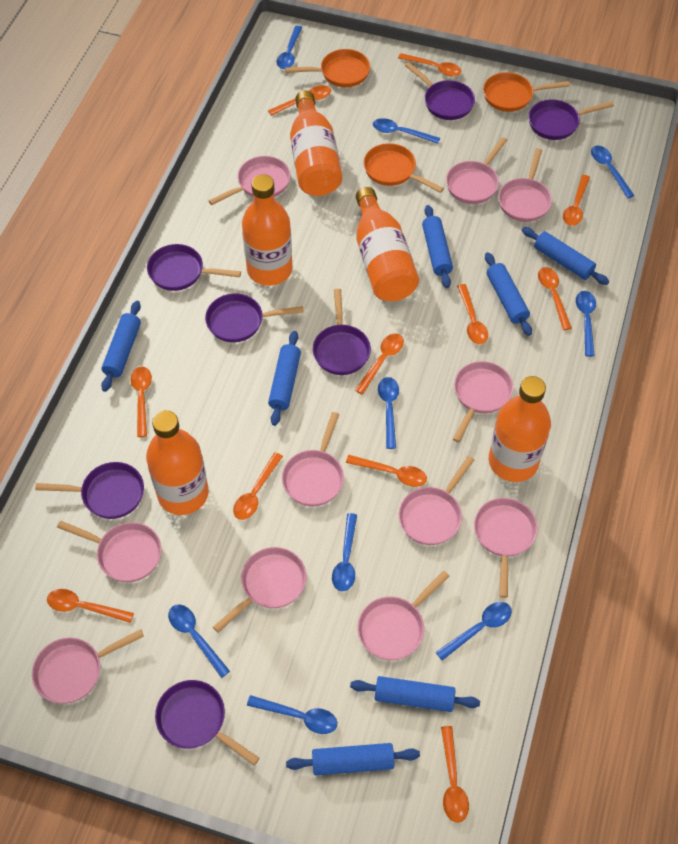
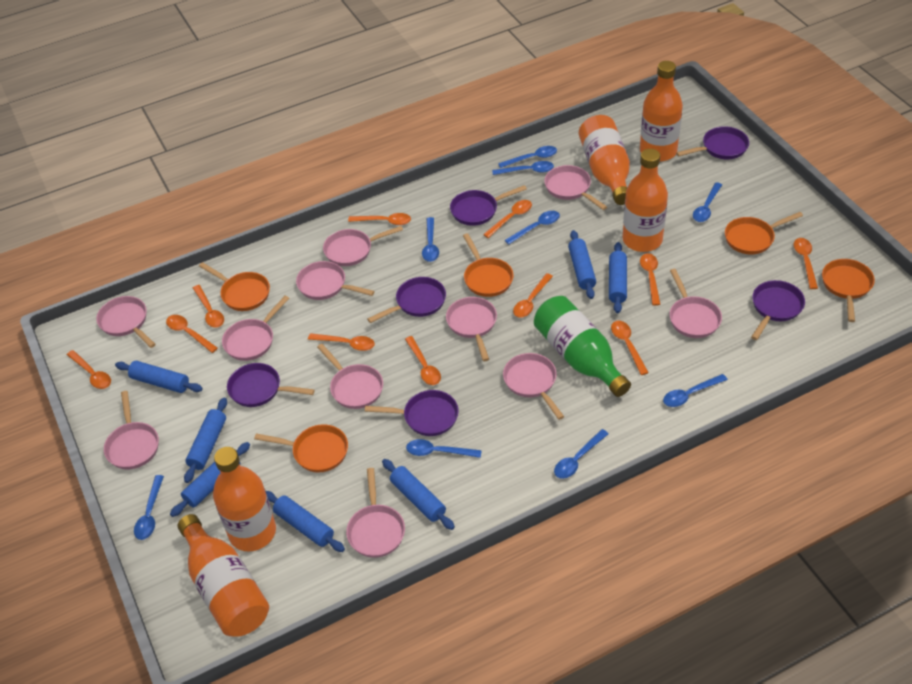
green bottle: none = 0 -> [534,296,631,397] = 1
orange pan: [285,49,370,87] [363,143,444,193] [483,72,570,112] = 3 -> [199,262,270,311] [254,424,348,472] [463,233,514,297] [725,212,803,255] [822,259,875,322] = 5
purple pan: [35,462,144,519] [147,244,241,291] [155,680,259,765] [205,294,304,343] [313,289,371,375] [405,62,475,120] [528,99,614,140] = 7 -> [227,363,315,407] [365,390,459,436] [367,277,446,323] [450,185,527,226] [676,126,749,159] [751,280,805,340] = 6

